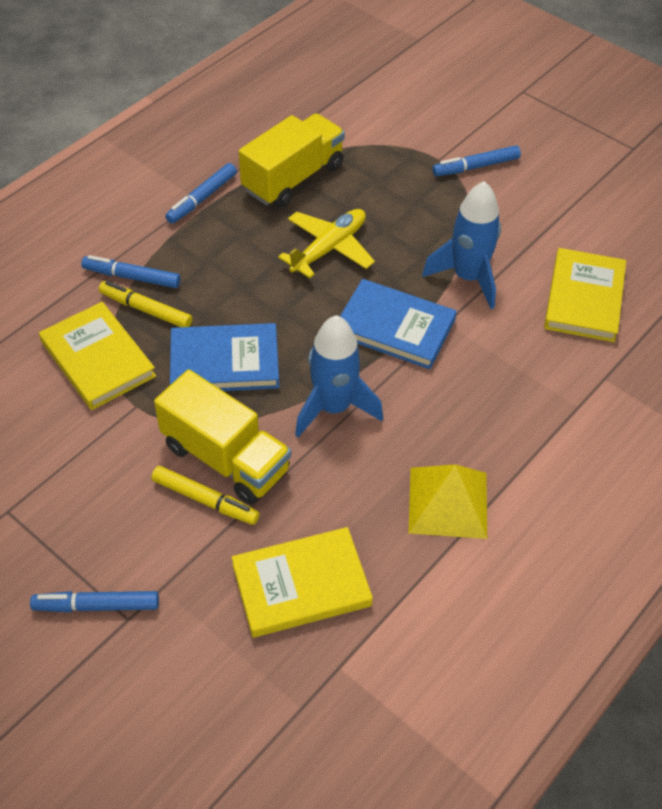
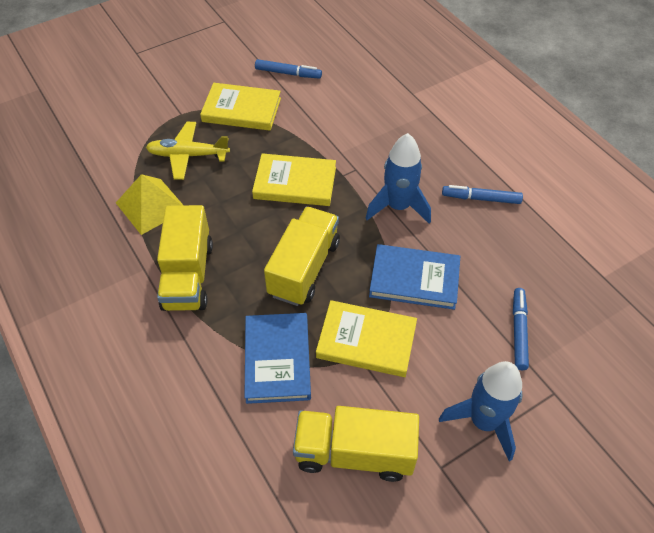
blue marker: [30,591,159,612] [81,255,180,288] [165,163,237,224] [432,145,521,176] = 4 -> [255,59,322,79] [442,185,523,204] [513,288,529,370] = 3
yellow marker: [99,281,192,327] [151,466,260,525] = 2 -> none = 0
yellow truck: [154,369,291,505] [239,113,345,207] = 2 -> [157,205,213,311] [264,207,340,306] [293,406,419,482] = 3

